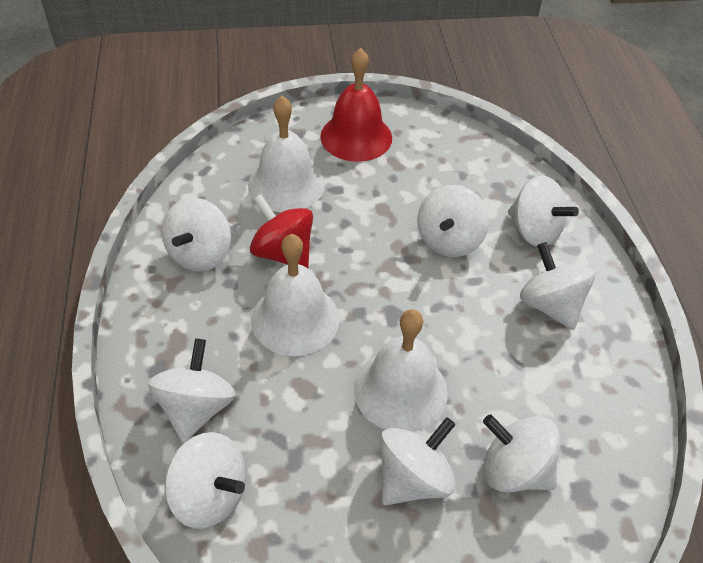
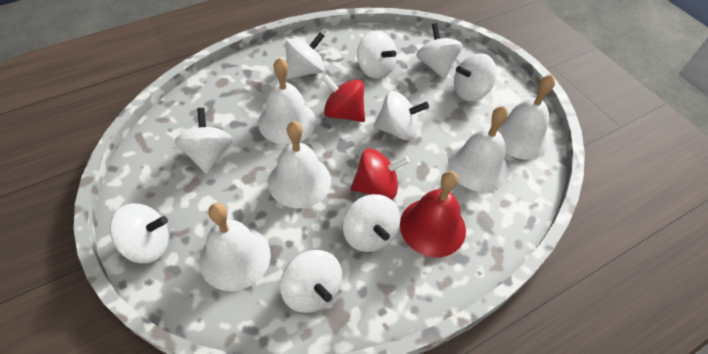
red spinning top: [250,194,313,268] = 1 -> [321,75,365,122] [351,148,410,200] = 2
white bell: [248,96,325,212] [251,234,340,356] [354,309,448,432] = 3 -> [199,203,271,291] [258,58,316,144] [268,121,331,208] [448,106,509,192] [497,75,555,159] = 5
white spinning top: [148,339,236,443] [162,198,231,272] [164,432,246,529] [380,417,456,505] [417,185,489,257] [483,414,560,492] [508,176,579,247] [520,242,595,330] = 8 -> [110,203,169,263] [174,108,232,174] [280,250,342,313] [285,32,325,79] [343,194,400,252] [357,30,397,79] [373,91,429,140] [416,23,463,79] [454,53,497,101] = 9

